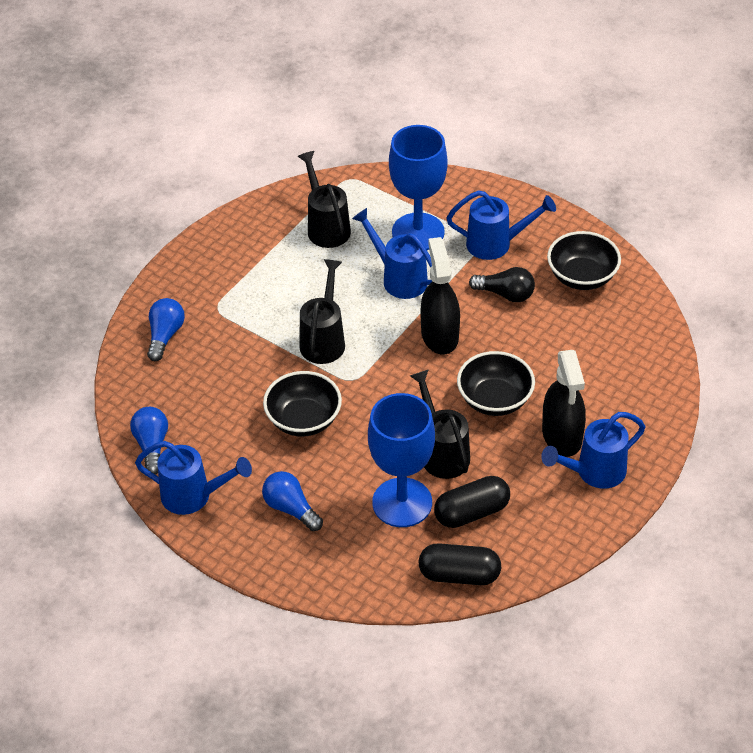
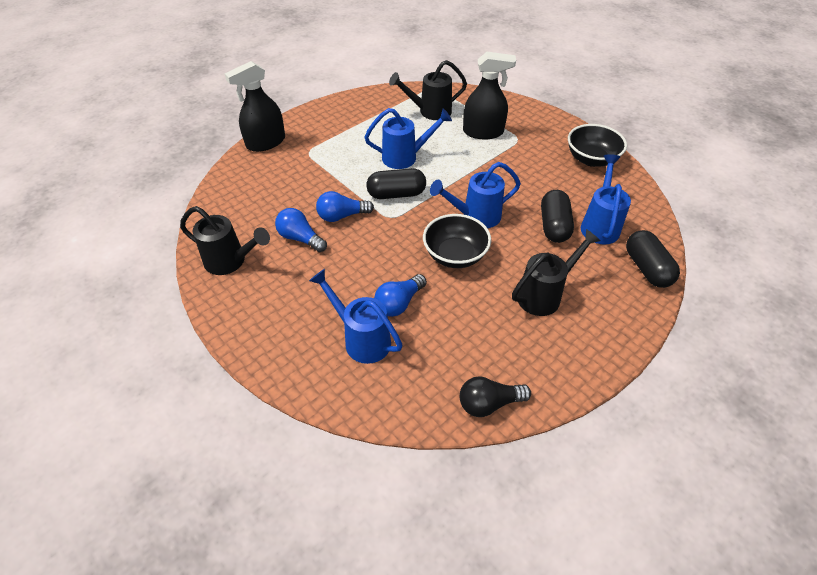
black bowl: [263,371,342,437] [457,351,535,416] [547,231,621,290] = 3 -> [423,214,491,268] [568,124,627,167] = 2
black capsule: [419,543,501,585] [434,476,510,528] = 2 -> [366,168,426,199] [541,190,574,243] [626,230,680,288] = 3
blue goblet: [368,393,435,527] [389,125,448,250] = 2 -> none = 0

